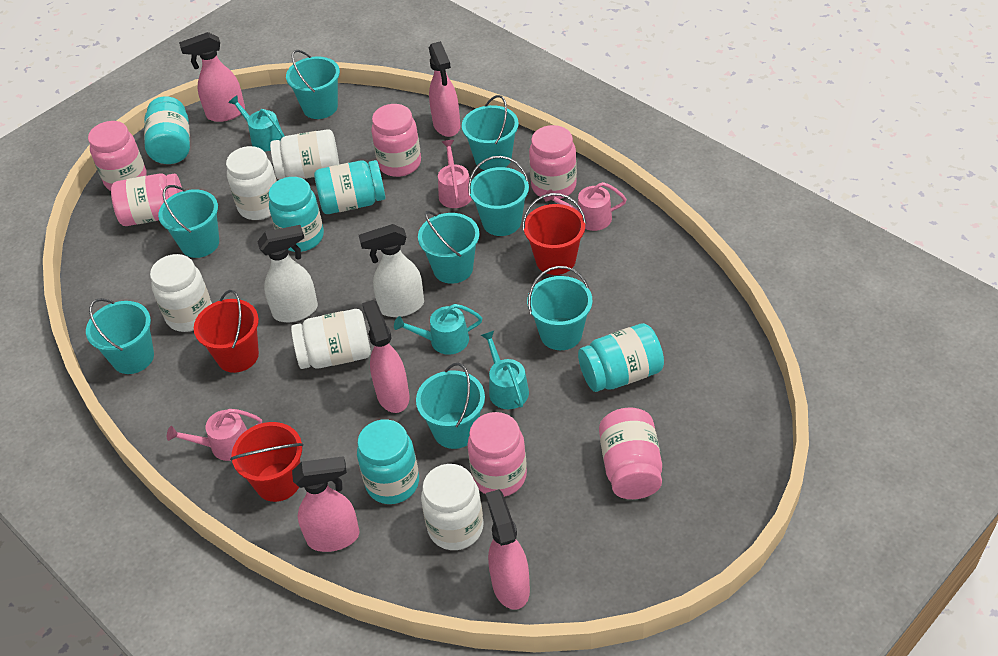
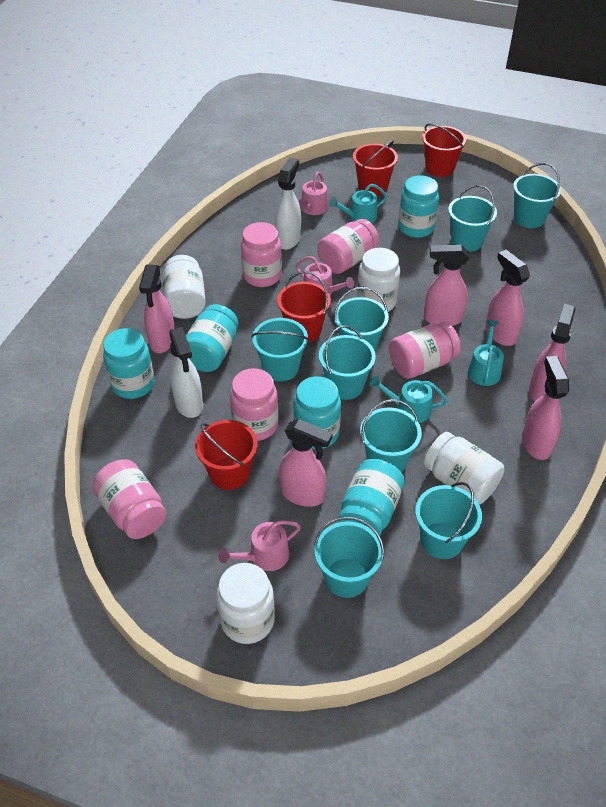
pink jar: [88,121,147,191] [111,173,182,226] [371,104,421,177] [467,412,527,497] [529,125,577,199] [599,408,662,499] = 6 -> [93,459,166,539] [230,368,278,441] [241,222,282,287] [318,219,379,274] [389,322,461,379] = 5
pink spray bottle: [179,32,245,122] [292,456,359,552] [362,300,410,413] [429,41,460,137] [486,489,530,610] = 5 -> [139,264,175,353] [279,419,333,507] [424,245,469,326] [485,250,530,346] [522,356,569,460] [529,304,576,402] = 6
red bucket: [194,290,259,373] [230,422,303,502] [522,193,586,275] = 3 -> [195,420,258,490] [277,271,331,343] [353,140,398,196] [422,123,467,177] = 4
white jar: [150,254,212,332] [226,146,277,220] [270,129,339,180] [291,309,371,369] [421,464,484,550] = 5 -> [162,255,206,319] [216,563,275,644] [357,248,400,312] [424,432,505,504] = 4

